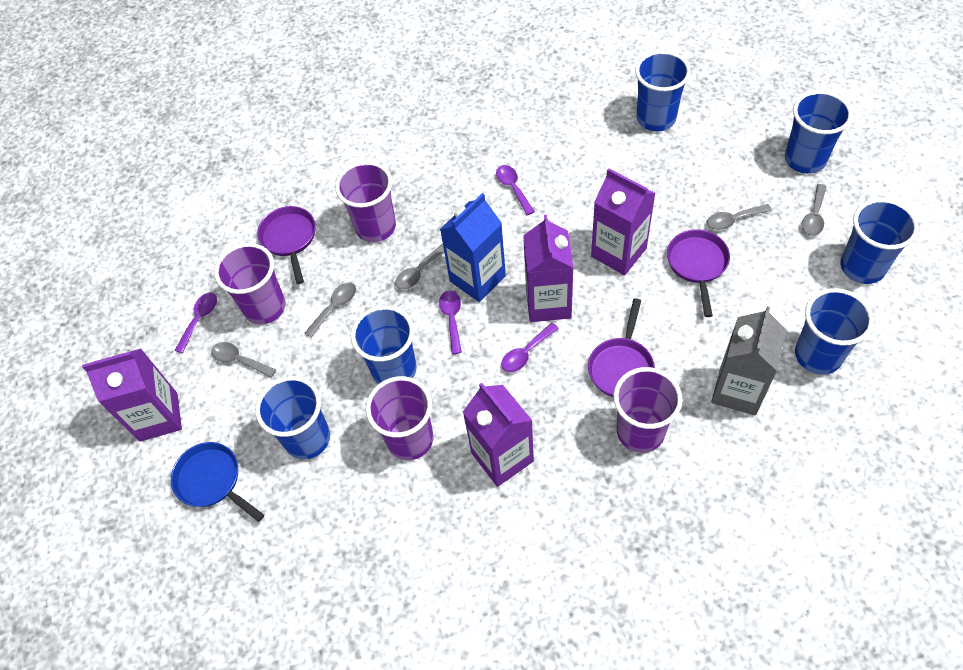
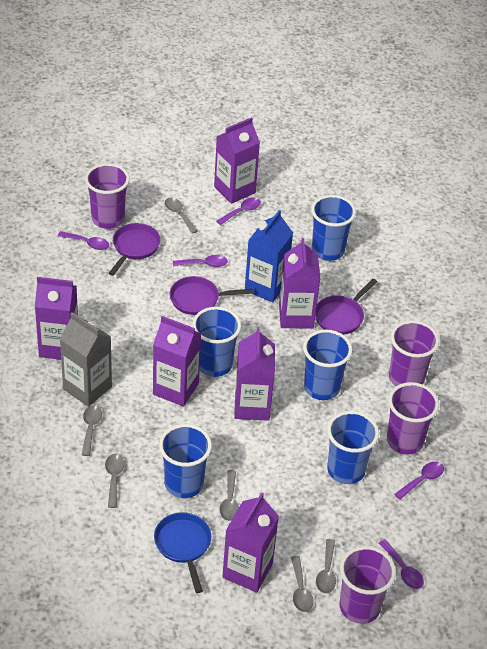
blue cup: [255,376,330,459] [351,306,417,384] [635,51,691,132] [785,91,852,174] [795,288,874,375] [840,199,918,284] = 6 -> [159,424,212,498] [192,307,241,377] [303,330,352,400] [311,195,356,261] [327,411,379,484] = 5
grey spoon: [211,342,276,378] [305,283,356,338] [395,243,444,290] [707,204,772,230] [802,184,827,236] = 5 -> [82,405,102,456] [105,454,124,508] [165,197,198,234] [220,470,239,521] [291,556,314,612] [316,539,336,593] = 6
purple carton: [82,348,182,442] [463,383,534,487] [523,215,574,322] [591,168,656,275] = 4 -> [35,277,78,360] [153,316,202,407] [214,117,260,204] [222,492,279,592] [234,327,275,421] [279,238,320,329] = 6
purple spoon: [175,293,217,353] [439,290,462,354] [496,165,535,215] [501,323,559,372] = 4 -> [58,231,109,250] [173,255,228,267] [216,198,261,225] [379,539,424,589] [394,462,444,500] = 5

